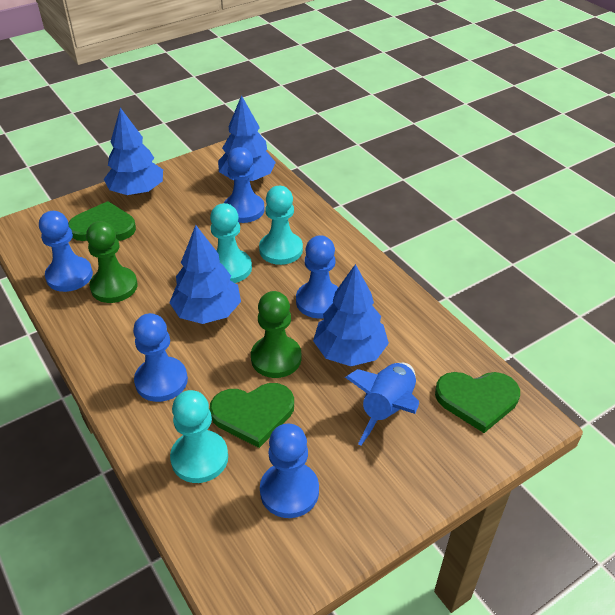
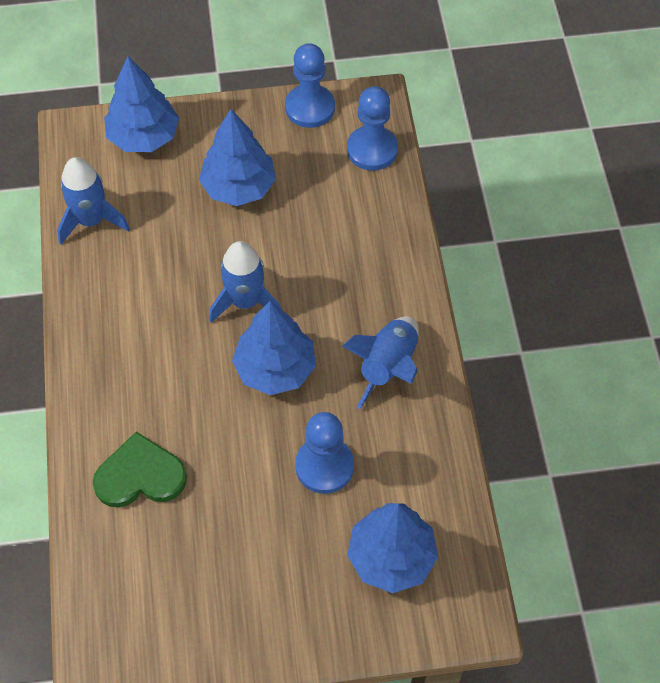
blue pawn: [39,211,93,292] [133,313,188,402] [224,147,265,223] [260,424,319,518] [296,235,338,318] = 5 -> [285,43,335,128] [295,412,354,494] [347,86,398,171] = 3
blue rocket: [345,363,419,445] = 1 -> [57,157,130,244] [209,241,281,323] [342,316,418,409] = 3
green heart: [68,201,136,241] [209,383,294,448] [435,372,520,433] = 3 -> [93,432,187,508] = 1
green pawn: [86,221,137,303] [251,291,301,378] = 2 -> none = 0
turquoise pawn: [170,390,228,483] [210,203,252,283] [259,186,303,265] = 3 -> none = 0

